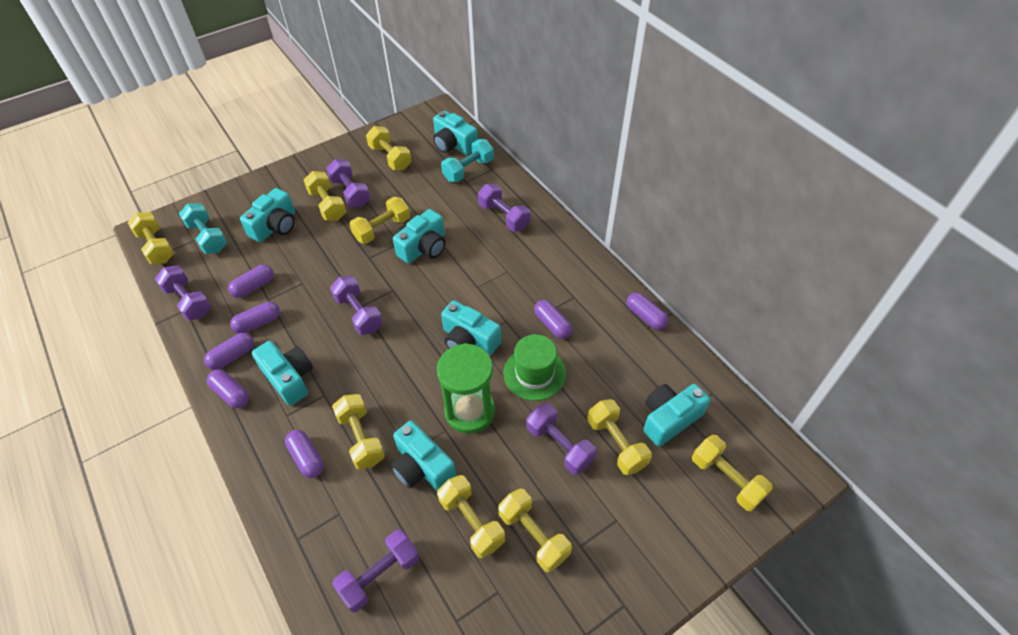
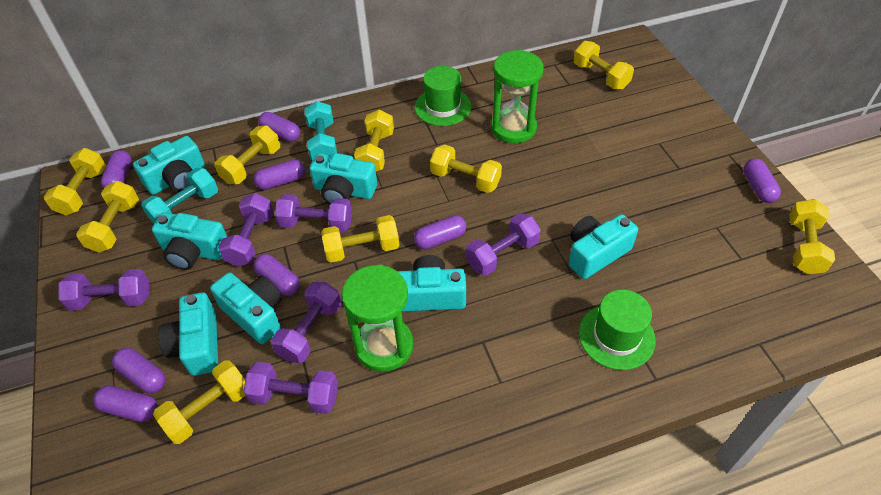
green hat: [504,334,566,401] = 1 -> [415,66,471,126] [579,290,656,370] = 2
green hourglass: [437,343,495,434] = 1 -> [342,265,413,372] [491,50,544,143] = 2
purple capsule: [204,333,254,370] [207,370,249,408] [228,264,274,298] [230,302,280,334] [285,430,324,478] [534,300,572,339] [627,293,669,330] = 7 -> [93,386,158,422] [101,150,132,189] [112,348,166,393] [253,254,300,296] [254,160,305,190] [258,112,300,142] [414,215,466,249] [743,159,781,203] = 8

